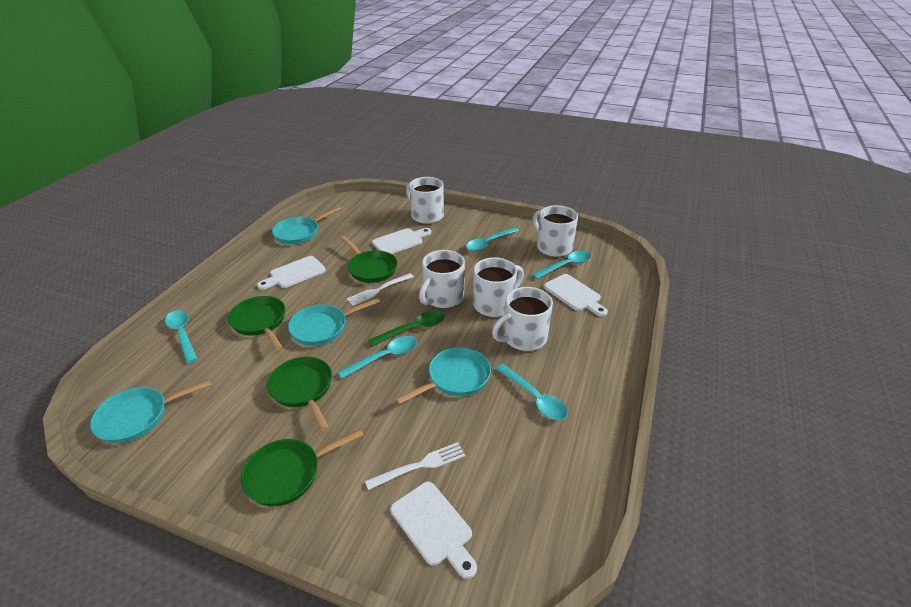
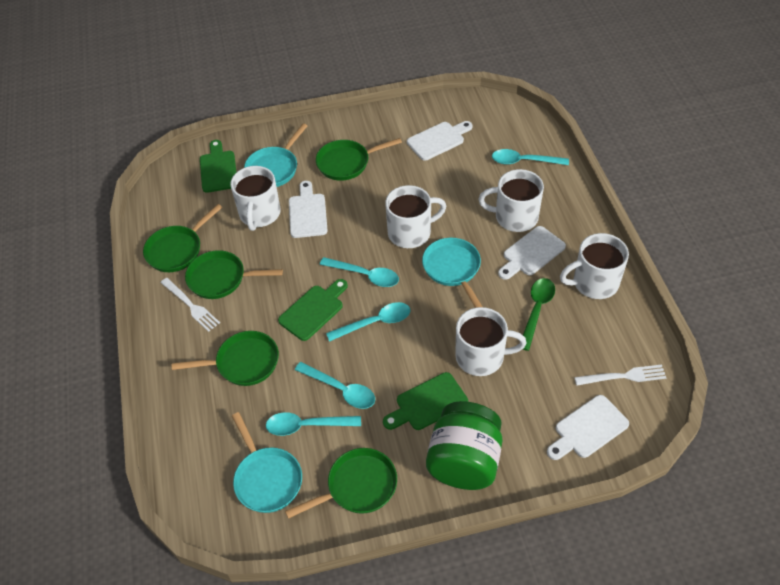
green cutting board: none = 0 -> [200,140,236,193] [278,279,348,341] [383,372,468,430] = 3
green jar: none = 0 -> [426,401,503,490] = 1
green pan: [228,296,285,350] [241,429,363,507] [267,357,332,431] [341,236,397,283] = 4 -> [143,204,222,272] [172,331,279,386] [185,250,283,299] [285,448,397,519] [316,138,402,181] = 5
turquoise pan: [90,379,211,443] [272,206,341,244] [288,298,380,346] [396,347,491,405] = 4 -> [232,412,302,513] [244,123,307,187] [422,238,483,308] = 3

